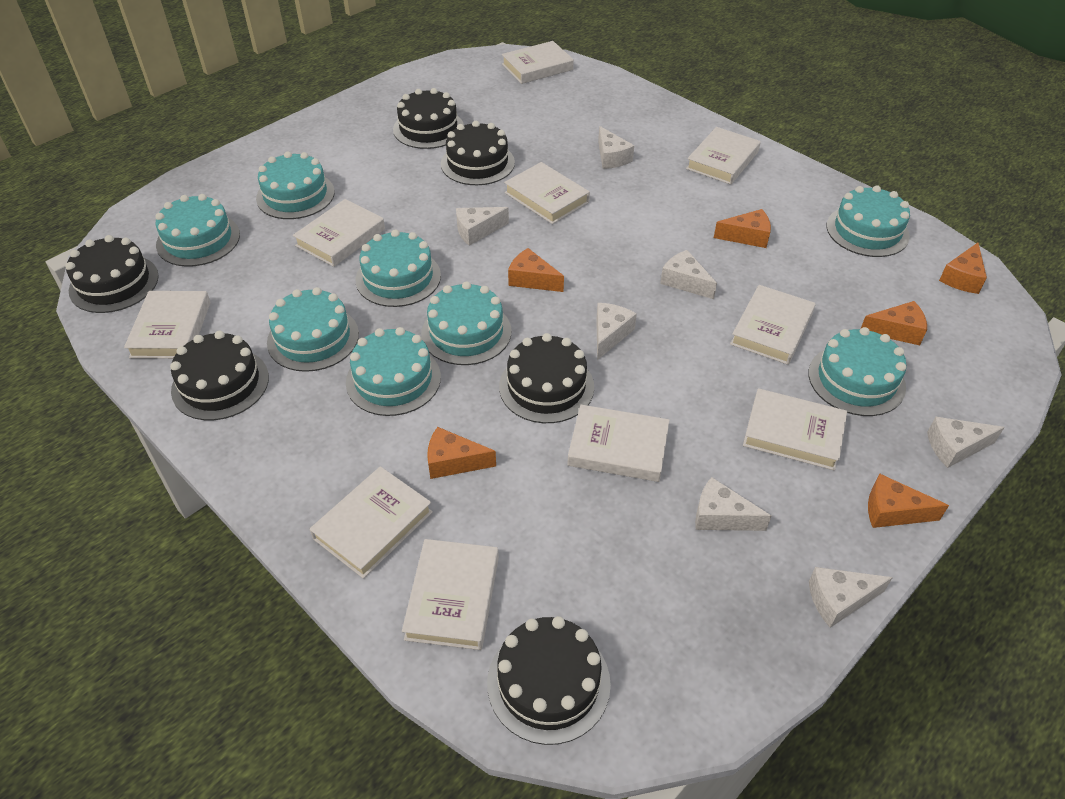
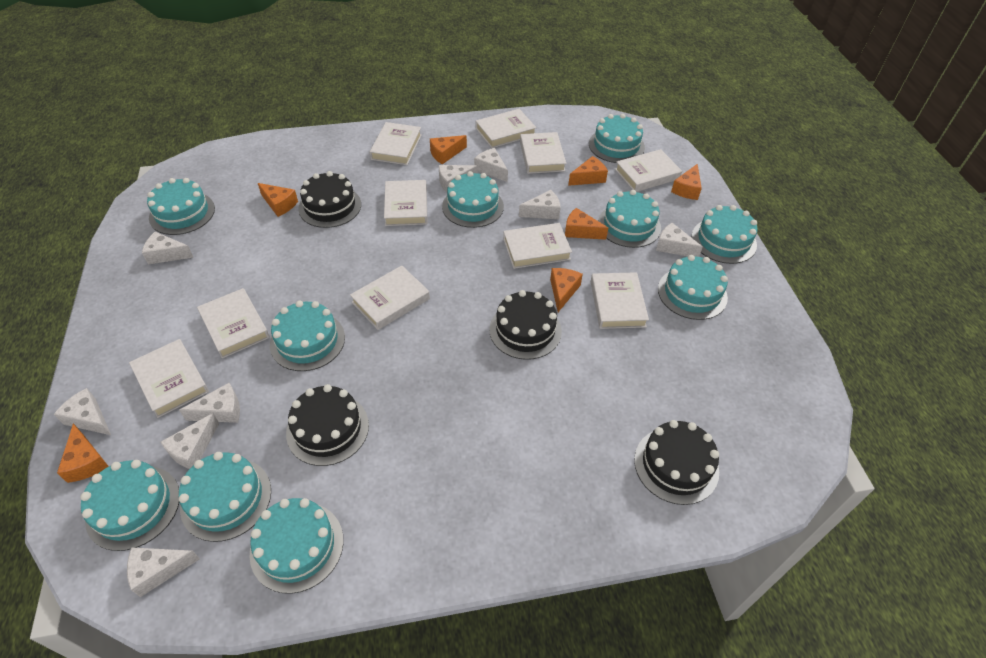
black cake: [65,235,159,313] [170,331,269,420] [393,88,464,149] [441,121,515,185] [487,616,611,745] [499,333,594,423] = 6 -> [286,384,369,466] [298,171,361,228] [489,290,562,360] [634,420,719,505] = 4
orange cheese: [427,427,496,479] [508,248,564,292] [714,209,771,248] [861,301,927,345] [868,473,949,528] [939,243,987,294] = 6 -> [57,424,109,483] [258,183,298,217] [430,135,467,164] [550,268,583,312] [565,208,608,240] [568,156,608,186] [671,164,702,200] = 7
turquoise cake: [155,194,240,267] [256,151,335,219] [267,287,359,372] [346,327,441,416] [356,230,441,307] [421,281,512,365] [809,327,907,416] [826,185,910,257] = 8 -> [80,460,179,551] [147,178,215,235] [179,452,271,542] [249,498,343,594] [270,301,345,371] [442,171,504,228] [589,114,645,163] [598,190,661,248] [658,255,728,320] [691,205,758,264] = 10
white cheese: [456,207,509,246] [596,303,637,360] [598,126,634,169] [660,250,717,299] [695,477,771,531] [809,567,893,627] [927,417,1005,468] = 7 -> [54,388,111,435] [127,547,200,597] [142,232,194,265] [160,413,219,469] [179,383,240,423] [439,165,478,193] [474,148,508,182] [519,190,561,219] [656,223,703,257] = 9

